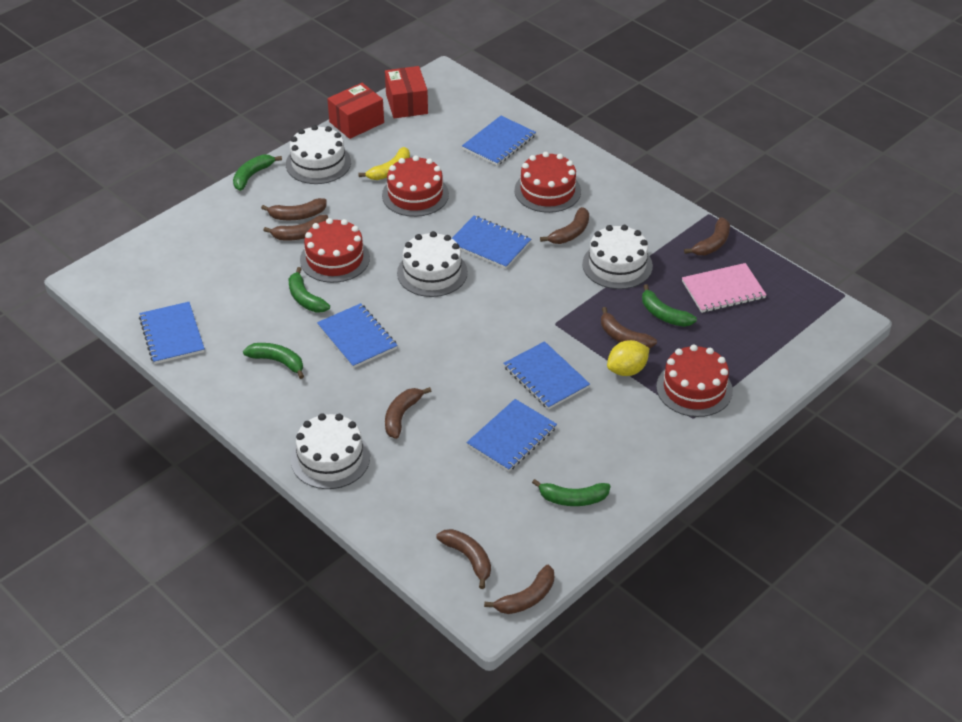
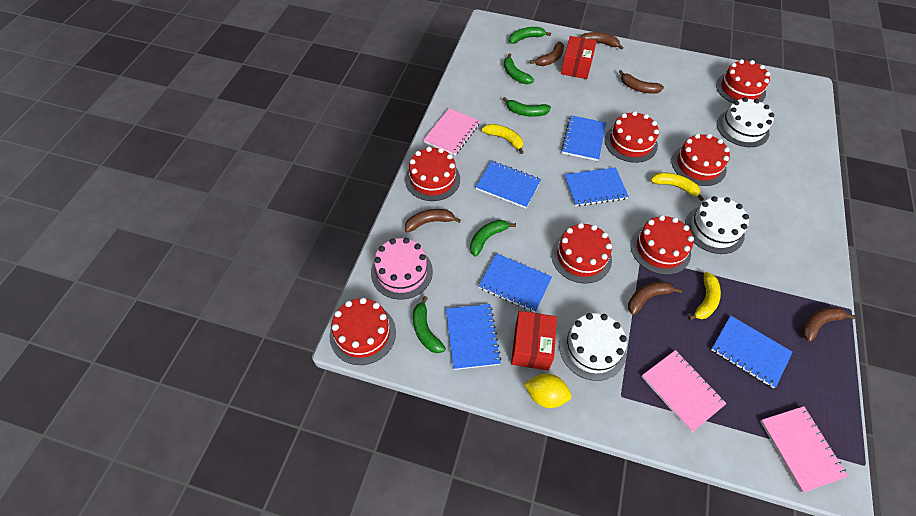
brown banana: [261,198,327,220] [263,215,328,241] [385,387,431,439] [436,529,491,589] [484,565,554,614] [540,207,589,244] [601,307,657,348] [684,217,730,255] = 8 -> [405,209,461,232] [530,42,564,66] [580,32,624,50] [619,70,664,94] [628,281,682,315] [801,307,856,342] = 6
pink cake: none = 0 -> [371,238,433,300] = 1
pink notebook: [682,263,767,313] = 1 -> [423,108,480,156] [642,350,727,432] [760,406,848,492] = 3
red cake: [300,218,370,283] [382,155,449,217] [514,152,581,213] [656,344,733,417] = 4 -> [329,298,396,365] [405,147,460,201] [551,223,612,283] [605,111,659,163] [631,215,694,275] [671,134,730,186] [716,59,770,103] = 7
white cake: [286,125,351,184] [291,413,370,489] [397,231,468,297] [582,225,653,289] = 4 -> [559,313,627,381] [685,196,749,254] [717,97,774,147] = 3
yellow banana: [358,147,410,180] = 1 -> [482,124,524,154] [651,172,704,201] [688,272,721,320] = 3

